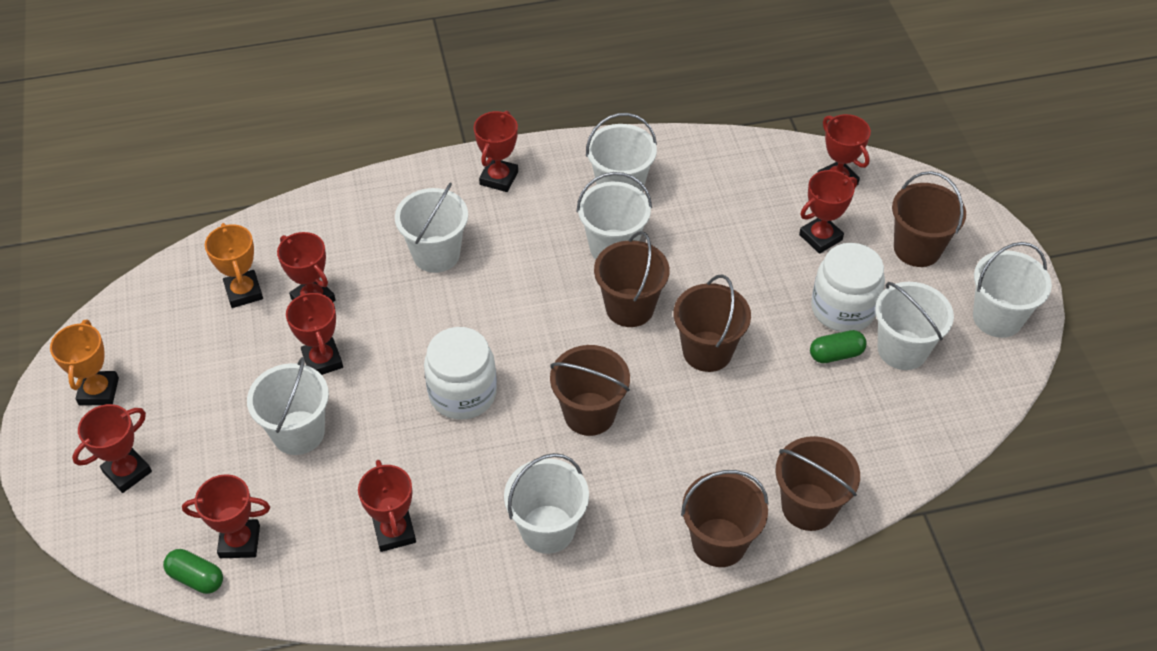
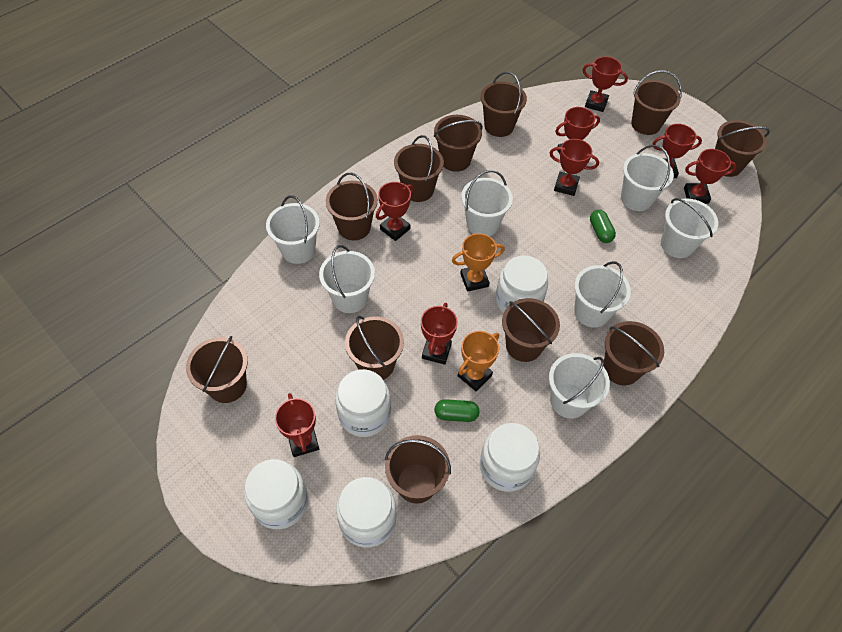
brown bucket: [550,345,630,436] [594,231,670,327] [674,275,751,372] [681,470,768,567] [775,436,860,531] [892,171,966,267] = 6 -> [186,336,248,403] [326,173,378,240] [345,316,404,380] [385,435,451,504] [394,135,444,202] [434,115,483,172] [480,72,527,137] [502,298,560,362] [603,321,664,385] [631,70,682,135] [715,120,770,177] = 11
white jar: [424,327,497,420] [811,243,885,332] = 2 -> [244,459,308,529] [335,369,391,437] [336,477,396,548] [480,423,540,492] [496,256,548,313] = 5

